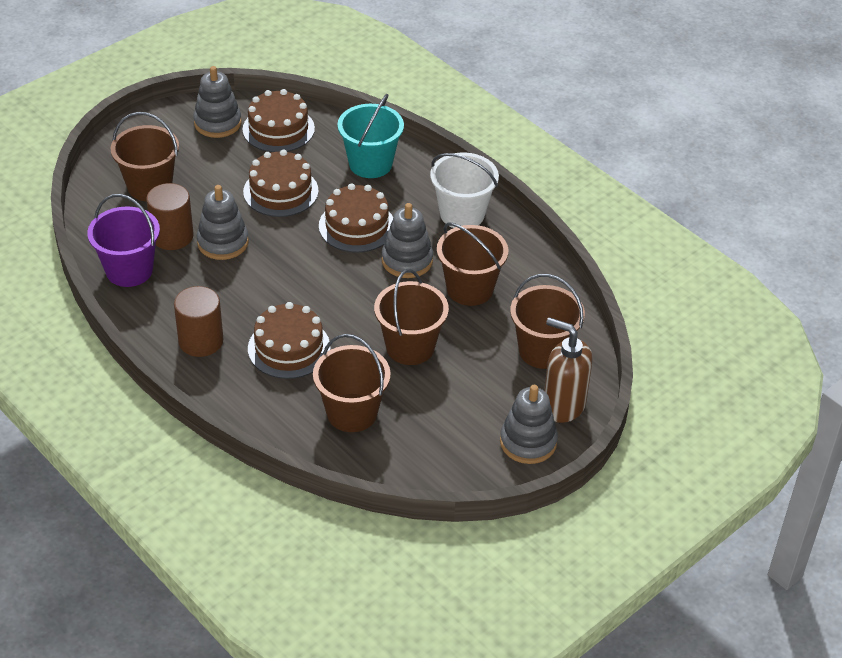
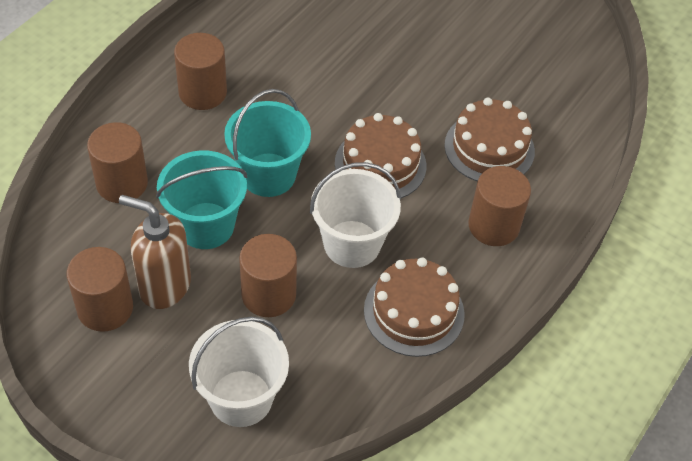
brown bucket: [111,112,179,201] [313,334,391,432] [374,269,449,365] [437,223,508,306] [510,274,585,369] = 5 -> none = 0
brown cake: [243,89,315,152] [243,149,319,217] [248,302,330,379] [319,183,393,253] = 4 -> [335,113,426,198] [364,257,465,357] [444,98,535,181] = 3
brown cylinder: [146,183,194,250] [174,286,223,357] = 2 -> [67,247,133,332] [87,122,148,203] [174,33,227,110] [239,234,297,317] [468,166,531,246] = 5
grey stacking toy: [193,66,242,138] [197,185,249,260] [381,203,433,278] [500,385,558,464] = 4 -> none = 0
purple bucket: [87,194,160,287] = 1 -> none = 0
turquoise bucket: [338,94,404,178] = 1 -> [156,150,247,249] [224,89,311,197] = 2
white bucket: [430,152,499,228] = 1 -> [189,317,289,427] [310,162,401,268] = 2

